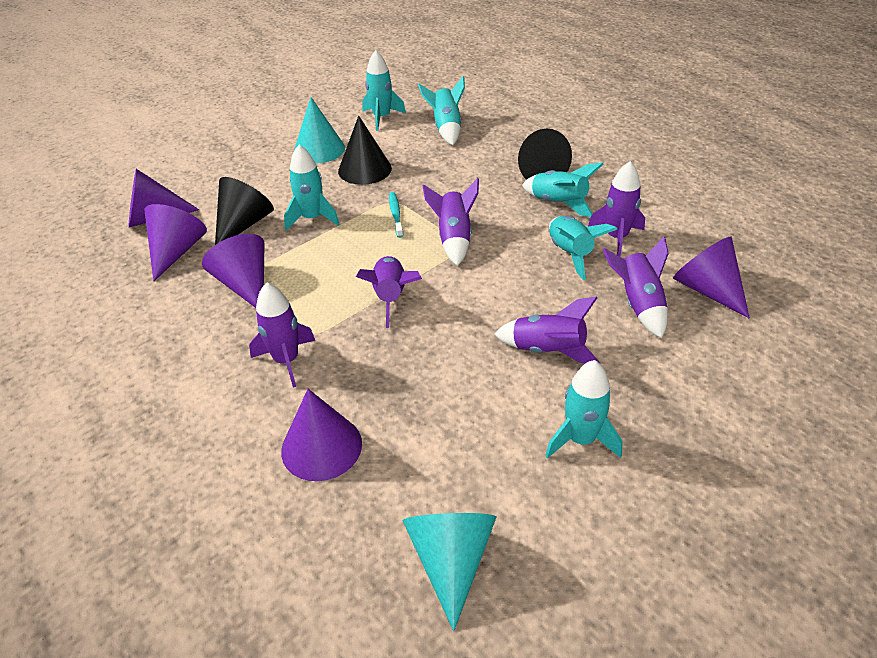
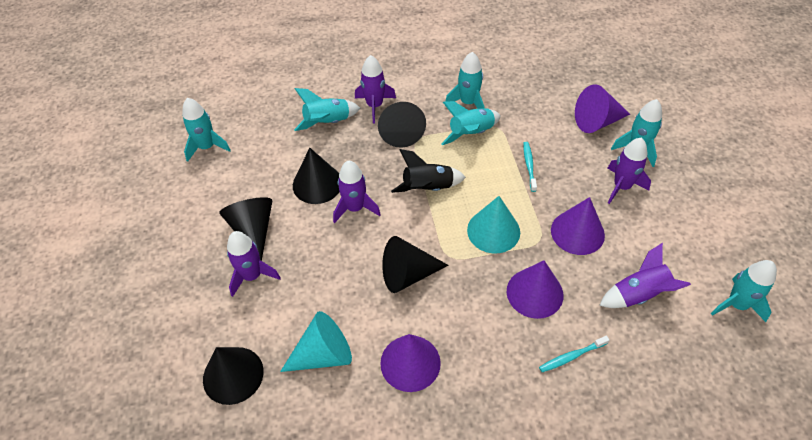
black cone: [215,177,274,245] [338,116,392,185] [518,129,572,180] = 3 -> [203,347,264,405] [219,197,272,261] [293,148,339,204] [378,102,426,148] [382,236,448,293] = 5
black rocket: none = 0 -> [391,149,466,193] = 1
purple cone: [128,169,199,227] [144,204,207,281] [202,234,265,308] [281,389,362,481] [673,236,750,318] = 5 -> [380,334,441,392] [507,260,563,319] [551,197,605,255] [575,84,630,133] = 4
purple rocket: [249,283,315,387] [356,256,422,328] [423,178,479,266] [495,296,600,363] [588,161,645,256] [602,236,669,338] = 6 -> [227,231,281,297] [333,161,381,223] [355,55,396,123] [599,243,691,308] [608,138,651,204] = 5
turquoise toothbrush: [389,192,403,238] = 1 -> [523,142,537,192] [539,336,609,372] = 2

